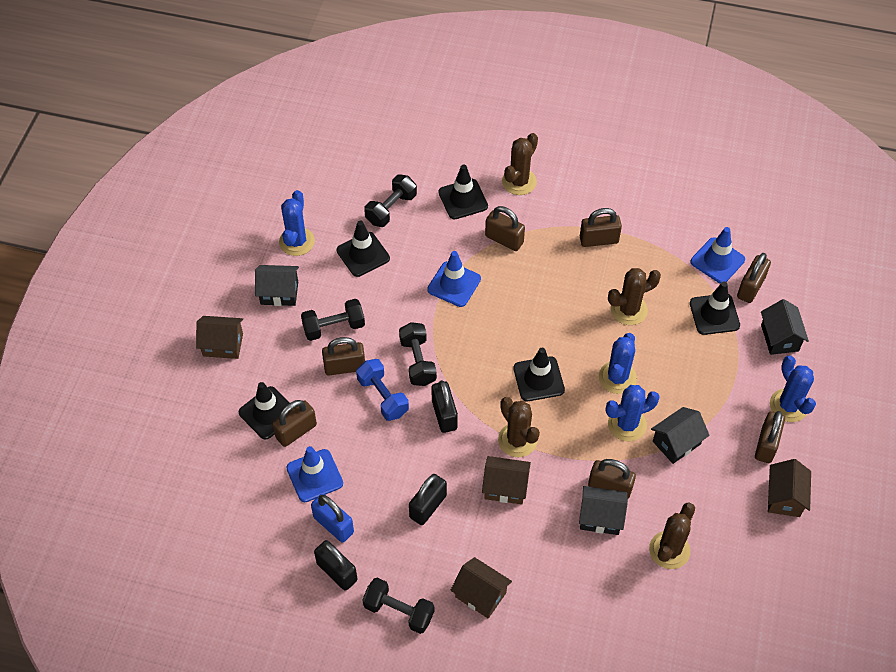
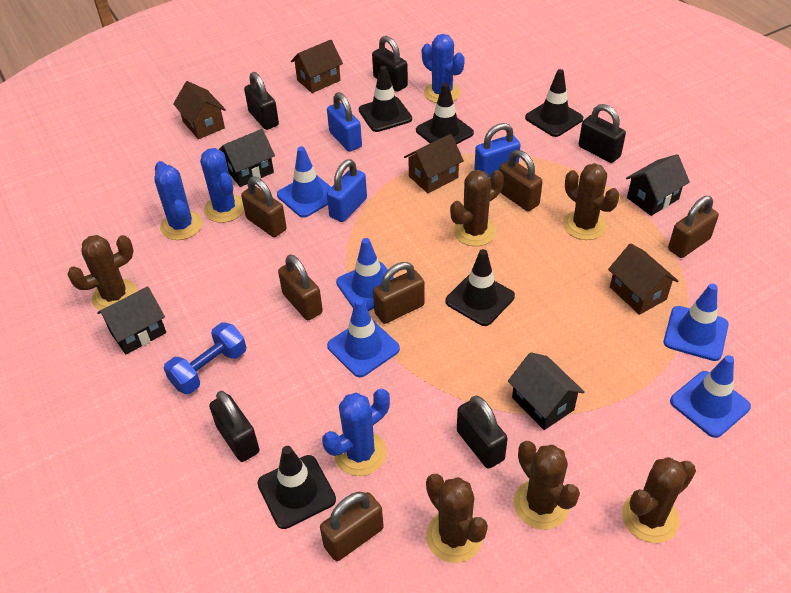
black dumbbell: [301,299,365,341] [362,578,434,634] [364,174,417,227] [399,322,437,386] = 4 -> none = 0
black padlock: [314,540,357,591] [409,474,447,525] [431,380,458,433] = 3 -> [209,391,260,462] [244,72,279,130] [372,36,408,92] [457,396,508,469] [579,104,626,163] = 5
blue padlock: [311,494,354,543] = 1 -> [327,92,362,152] [327,159,367,222] [474,123,521,178] = 3
blue traffic cone: [286,446,343,502] [427,251,481,307] [690,227,745,284] = 3 -> [277,146,331,218] [327,299,400,377] [336,238,394,311] [664,284,729,361] [670,355,751,438] = 5
brown cactus: [498,397,540,457] [502,133,538,195] [608,268,661,325] [649,502,695,569] = 4 -> [67,235,137,310] [426,474,488,563] [450,170,504,246] [514,441,580,530] [563,163,620,240] [622,457,696,543] = 6
brown padlock: [272,400,317,447] [322,337,365,375] [485,206,525,251] [580,208,622,247] [588,459,636,499] [737,253,771,303] [755,411,785,463] = 7 -> [241,177,287,237] [278,255,323,320] [320,492,384,561] [373,262,425,324] [499,150,543,211] [668,196,719,258] = 6

